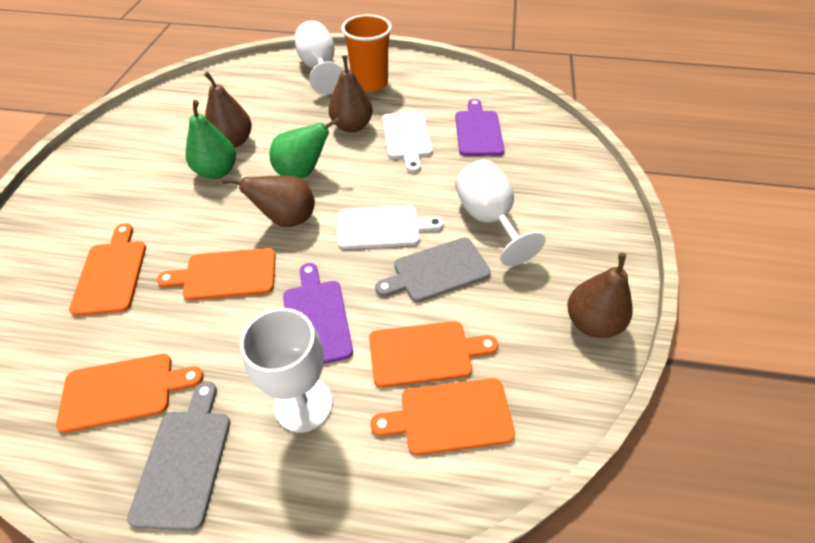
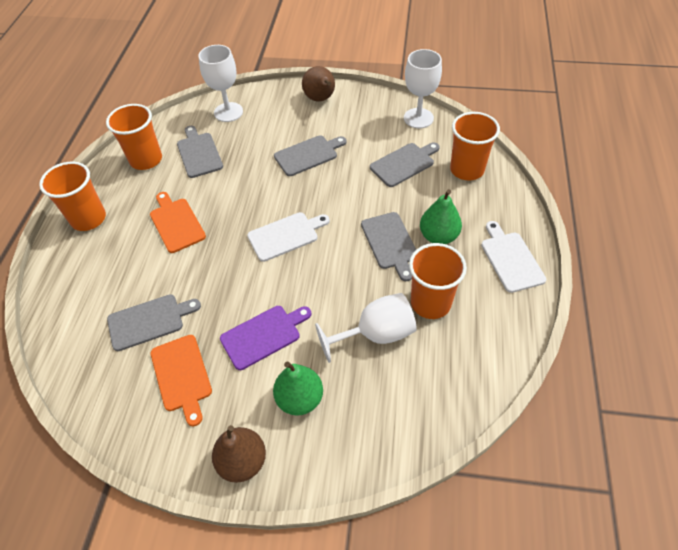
brown pear: [204,72,252,148] [222,175,315,227] [329,55,373,133] [568,253,633,338] = 4 -> [212,425,266,483] [302,66,335,101] = 2
grey cutting board: [127,381,230,531] [375,238,490,302] = 2 -> [107,294,201,351] [177,126,223,178] [274,135,347,176] [361,212,416,281] [370,142,440,187] = 5
orange cup: [341,14,392,92] = 1 -> [39,162,106,231] [106,104,162,170] [409,243,467,319] [450,112,500,181] = 4
orange cutting board: [56,354,204,433] [69,223,146,316] [157,248,276,300] [369,321,498,388] [370,378,515,455] = 5 -> [150,192,206,253] [150,335,212,426] = 2
purple cutting board: [283,263,353,364] [455,99,505,156] = 2 -> [220,306,311,370] = 1

